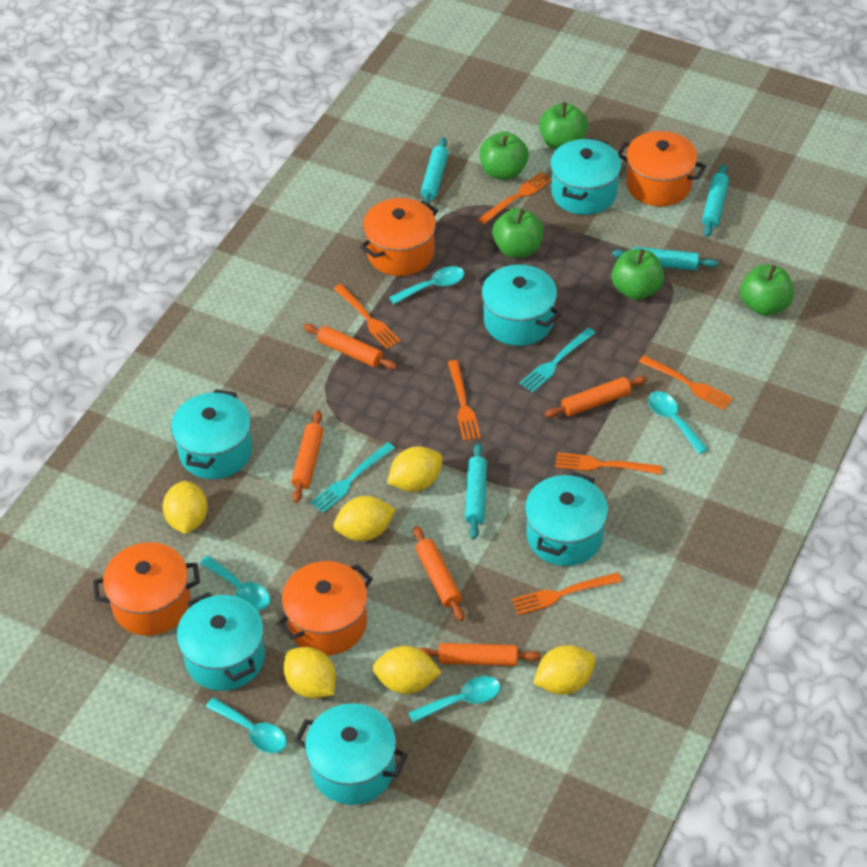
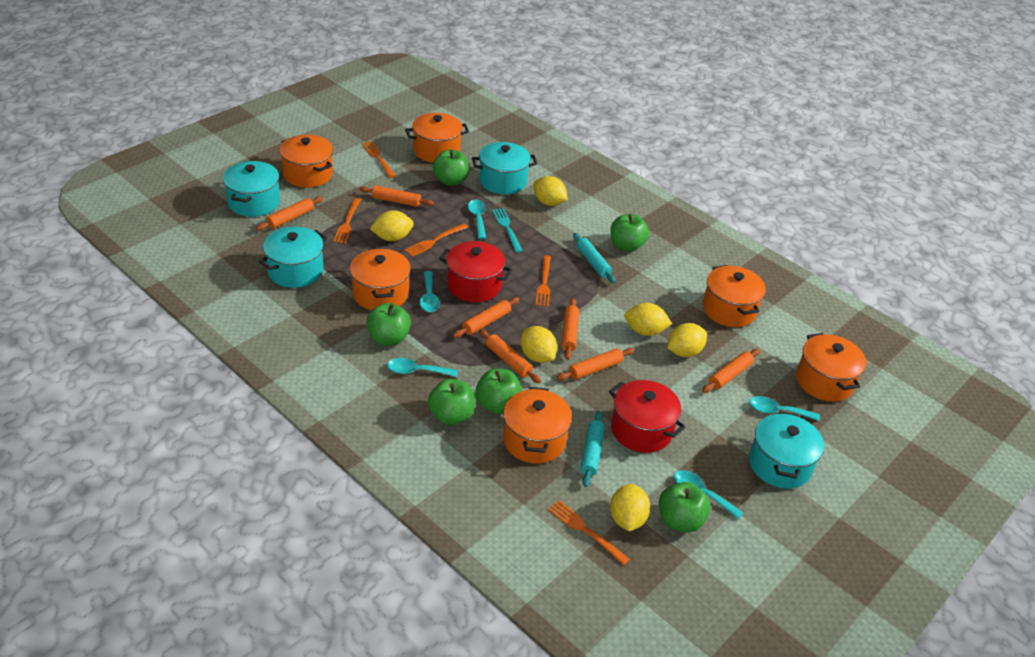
green apple: [479,132,529,180] [492,208,544,258] [539,102,588,150] [612,249,664,300] [740,264,794,316] = 5 -> [366,303,411,345] [428,379,475,425] [432,149,469,186] [475,368,522,414] [610,214,649,252] [659,482,711,532] = 6
orange fork: [333,284,401,349] [448,360,481,441] [478,172,552,224] [512,572,622,615] [555,452,662,475] [639,355,733,410] = 6 -> [333,198,361,244] [362,141,396,178] [405,223,468,257] [536,255,551,307] [548,500,630,565] = 5
orange pot: [93,542,200,636] [276,561,373,655] [360,198,438,276] [618,131,706,206] = 4 -> [279,134,333,188] [350,248,411,310] [405,113,469,163] [503,387,572,464] [703,265,766,327] [796,333,866,402] = 6
orange rolling pin: [291,410,324,503] [303,324,397,370] [413,526,464,621] [419,643,541,666] [545,376,647,418] = 5 -> [256,196,323,231] [359,185,434,207] [453,297,520,338] [479,329,541,383] [557,348,635,381] [561,298,579,360] [702,349,760,393] = 7
red pot: none = 0 -> [439,241,512,302] [609,380,686,453] = 2
turquoise fork: [310,442,395,513] [519,328,595,393] = 2 -> [492,208,523,253] = 1
turquoise pot: [171,389,252,479] [177,592,265,691] [294,703,408,805] [478,265,561,346] [525,472,608,566] [550,138,621,215] = 6 -> [223,161,280,217] [259,227,328,288] [472,142,538,194] [749,411,824,489] = 4
turquoise rolling pin: [420,137,448,204] [465,443,487,539] [612,247,718,270] [702,164,729,237] = 4 -> [573,233,616,283] [580,411,605,487] = 2

